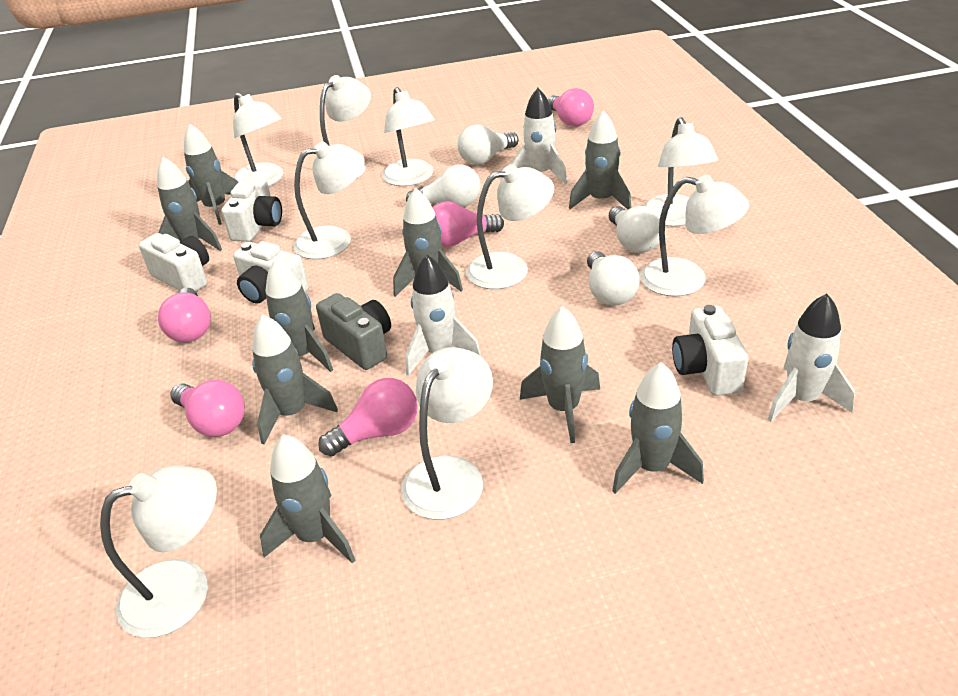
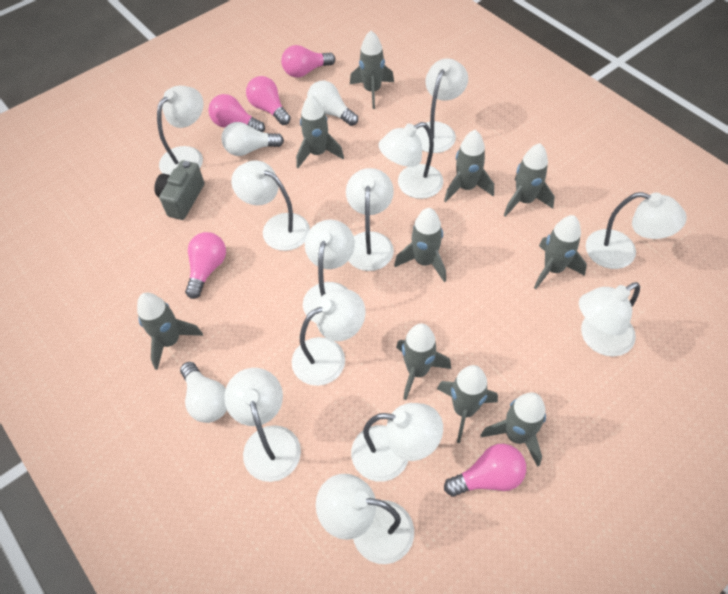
grey rocket: [157,157,222,251] [184,124,238,225] [252,314,338,444] [260,434,355,563] [265,259,333,372] [393,188,463,297] [520,306,600,443] [569,111,631,210] [612,362,704,494] = 9 -> [137,292,203,370] [296,95,344,168] [350,30,394,109] [394,208,446,282] [396,323,451,400] [437,365,498,443] [444,130,494,202] [481,393,546,467] [504,143,555,217] [534,215,587,289] = 10
white camera: [139,233,209,291] [221,178,282,242] [233,241,309,304] [672,305,748,396] = 4 -> none = 0
white lamp: [100,465,217,638] [233,93,283,186] [293,142,365,259] [320,75,371,179] [382,87,435,186] [401,347,493,520] [466,164,554,289] [640,175,749,297] [644,117,718,227] = 9 -> [157,86,204,175] [224,368,301,482] [231,160,310,251] [292,289,365,386] [303,220,355,323] [316,474,414,564] [346,168,394,271] [351,403,443,482] [379,122,443,199] [416,58,468,153] [579,282,640,357] [586,192,687,269] = 12
white light bulb: [406,164,481,207] [457,125,518,165] [587,252,640,306] [609,206,660,253] = 4 -> [180,362,227,423] [221,122,284,156] [307,81,358,126] = 3
white rocket: [406,254,481,376] [511,88,567,184] [767,294,855,422] = 3 -> none = 0

